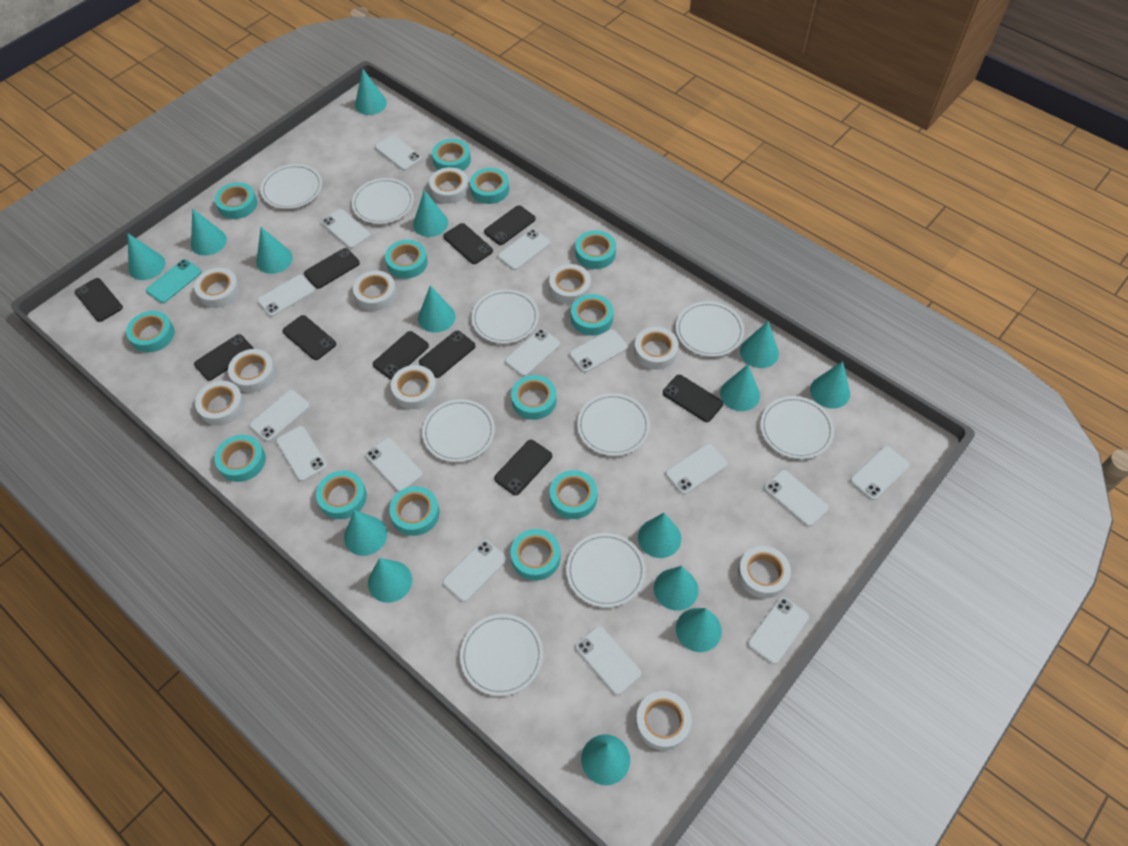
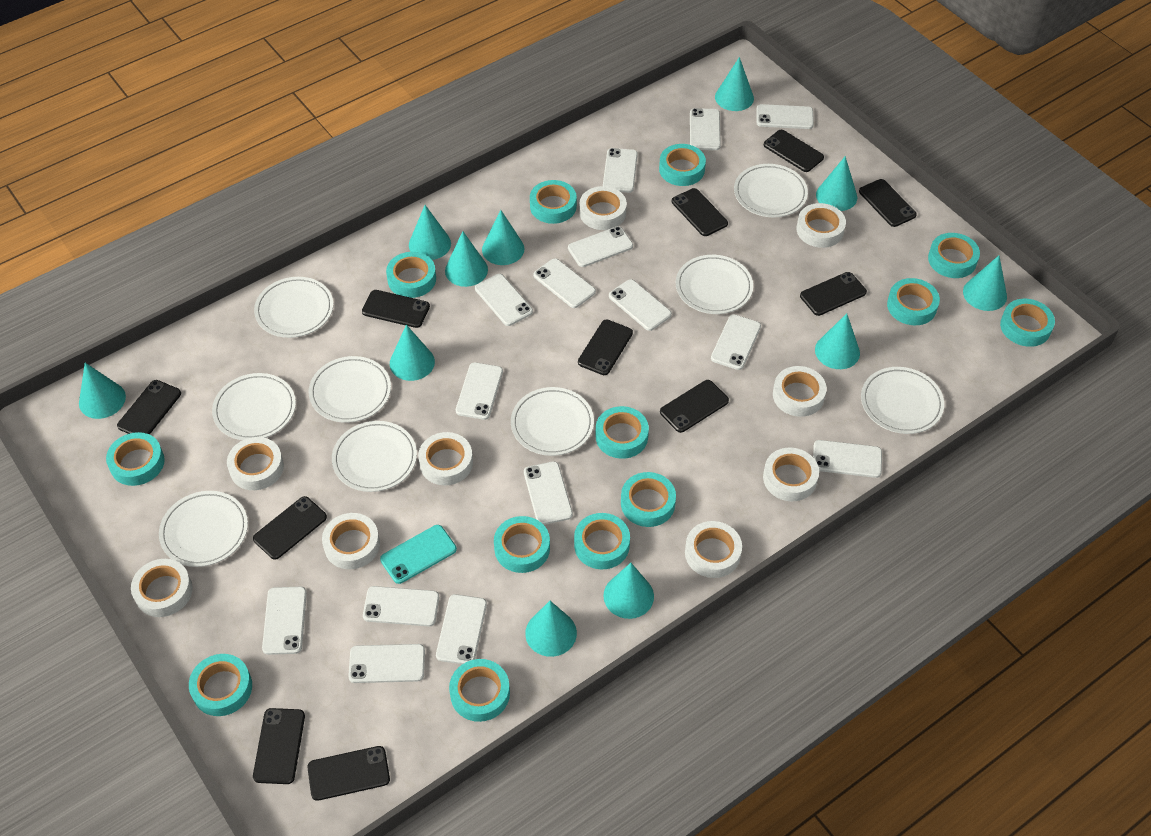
black phone: [75,278,123,322] [194,334,254,381] [282,315,336,360] [304,248,360,289] [373,331,429,379] [419,330,475,378] [443,223,493,264] [484,205,536,245] [494,440,552,495] [663,375,723,422] = 10 -> [117,380,181,435] [253,496,327,559] [253,708,305,784] [307,746,390,801] [362,290,430,328] [578,320,633,375] [660,380,729,433] [672,188,728,236] [764,130,824,172] [800,272,867,316] [859,179,917,227] = 11
turquoise cone: [127,233,165,280] [191,208,227,256] [257,227,293,274] [344,510,387,556] [355,68,387,115] [368,558,412,603] [413,190,448,237] [418,286,456,333] [581,734,630,785] [638,513,681,558] [654,566,699,611] [676,608,722,652] [720,365,760,411] [740,321,779,368] [810,361,850,409] = 15 -> [79,363,126,419] [390,325,435,381] [409,205,451,260] [445,231,488,287] [482,210,524,265] [525,601,577,657] [603,563,654,619] [715,57,754,111] [815,313,860,369] [816,156,857,211] [963,255,1007,311] = 11
white tape: [194,268,240,308] [195,381,245,426] [228,349,276,392] [353,271,397,311] [391,365,437,409] [429,167,469,204] [549,264,591,304] [634,327,679,370] [636,691,692,750] [738,546,791,598] = 10 -> [131,559,193,617] [227,437,284,490] [322,513,380,569] [418,432,473,486] [579,186,627,230] [685,521,742,578] [763,448,819,501] [773,366,827,417] [797,203,846,248] = 9

